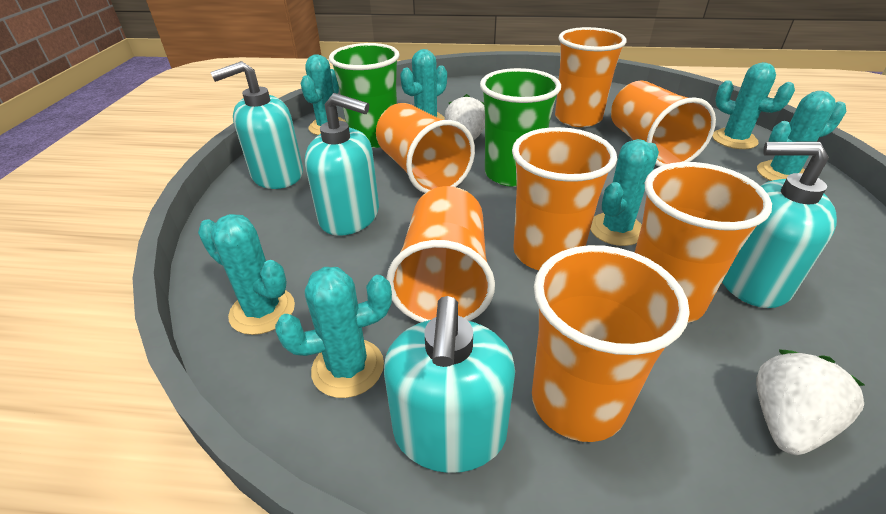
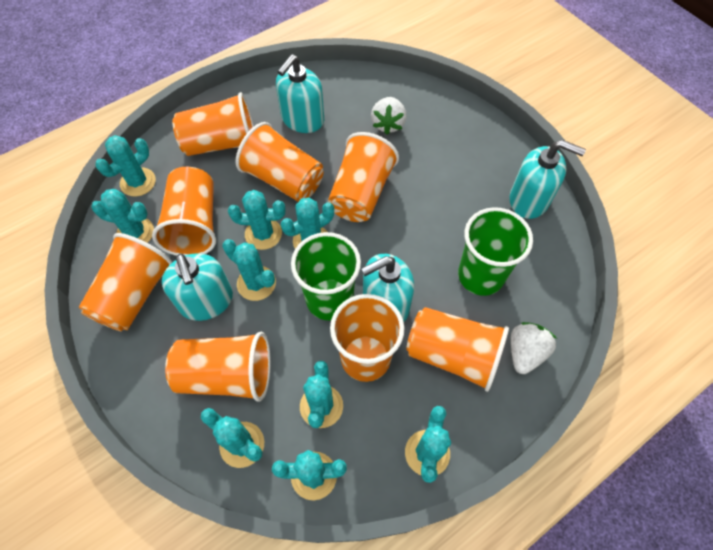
orange cup: [376,103,475,193] [386,186,495,322] [512,127,617,270] [532,245,690,442] [555,27,627,127] [611,80,716,167] [635,162,772,323] = 7 -> [79,233,172,332] [152,167,216,256] [165,332,271,402] [172,92,254,156] [236,122,323,202] [328,132,399,222] [330,294,404,382] [406,307,509,392] = 8
turquoise cactus: [198,214,295,335] [275,267,392,398] [301,54,346,135] [400,49,447,120] [590,139,659,246] [712,62,795,149] [757,91,846,181] = 7 -> [91,189,154,243] [96,135,156,196] [201,408,264,468] [222,239,276,301] [228,190,285,250] [272,450,347,500] [281,197,334,249] [300,361,343,428] [405,406,451,483] = 9

